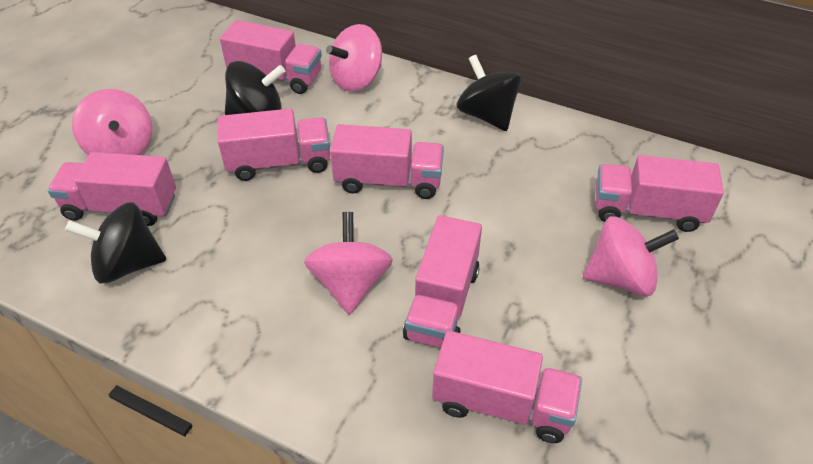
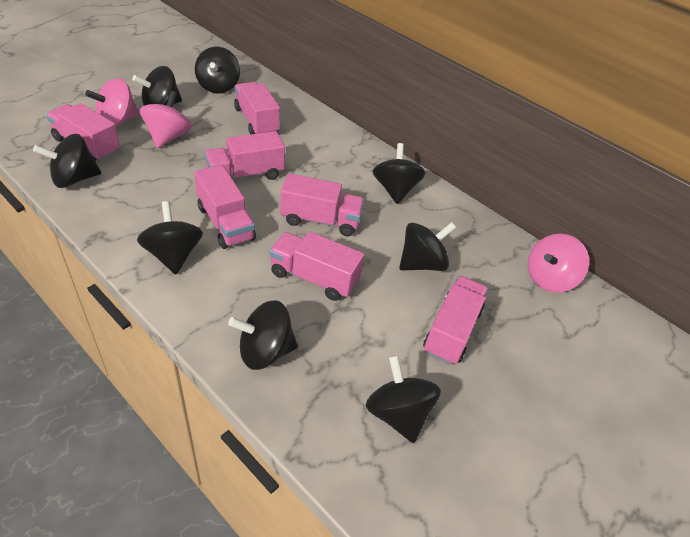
black spinning top: [65,202,166,283] [225,61,285,115] [456,55,522,131] = 3 -> [33,134,101,188] [132,66,182,106] [137,201,203,274] [195,47,240,93] [228,300,298,370] [366,355,441,443] [373,143,426,204] [399,222,456,271] = 8
pink spinning top: [72,89,152,155] [304,212,393,315] [326,24,382,92] [583,217,679,296] = 4 -> [85,78,139,126] [140,91,191,148] [528,233,589,293] = 3

